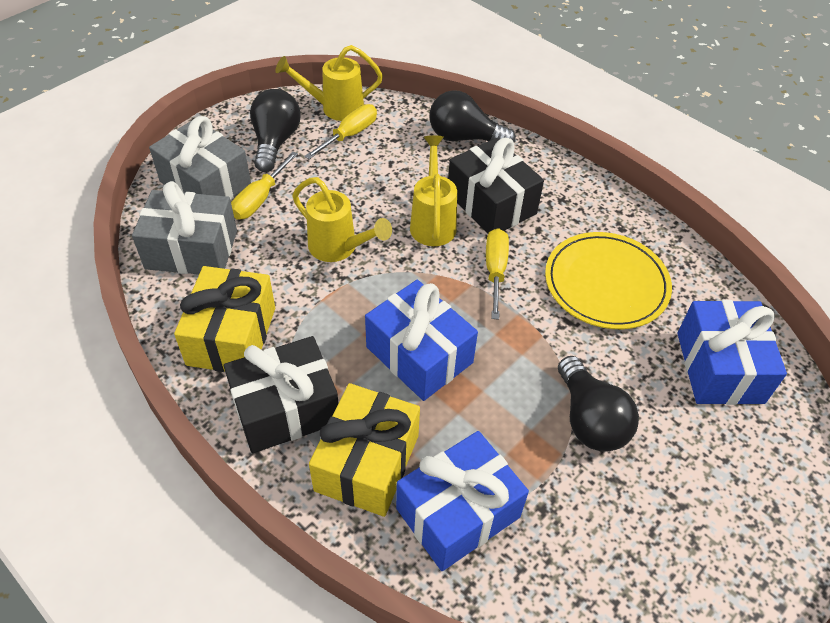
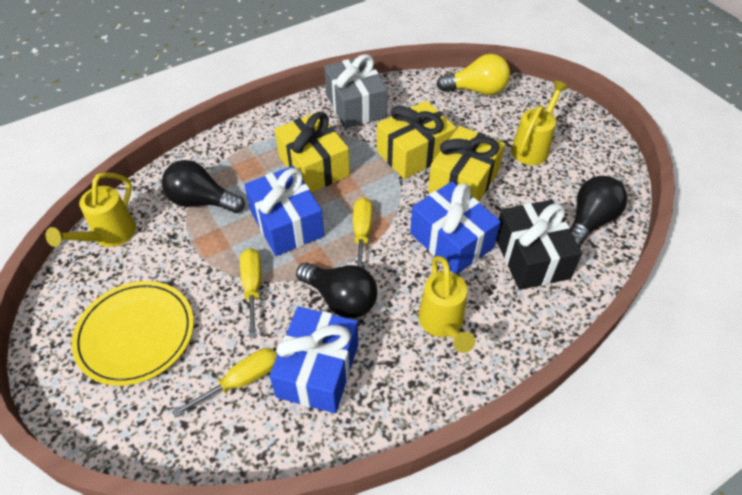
black gift: [224,336,338,453] [448,138,544,234] = 2 -> [496,200,582,290] = 1
grey gift: [132,181,237,274] [149,116,251,200] = 2 -> [324,54,388,128] = 1
yellow gift: [174,266,275,372] [309,383,420,517] = 2 -> [275,112,350,193] [377,101,456,179] [428,126,505,201] = 3
yellow light bulb: none = 0 -> [437,54,510,95] = 1

